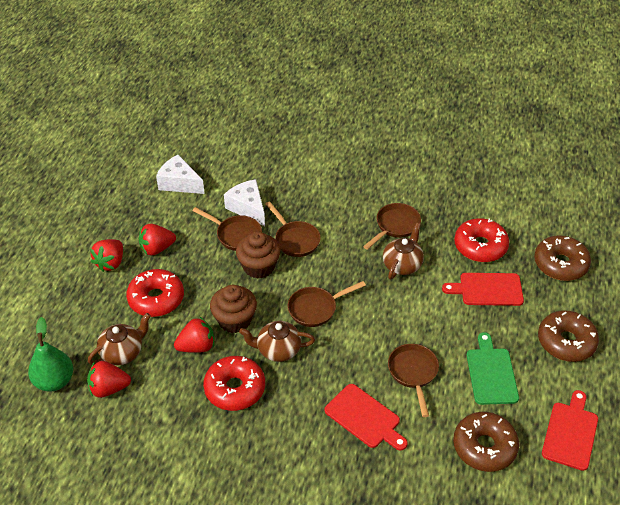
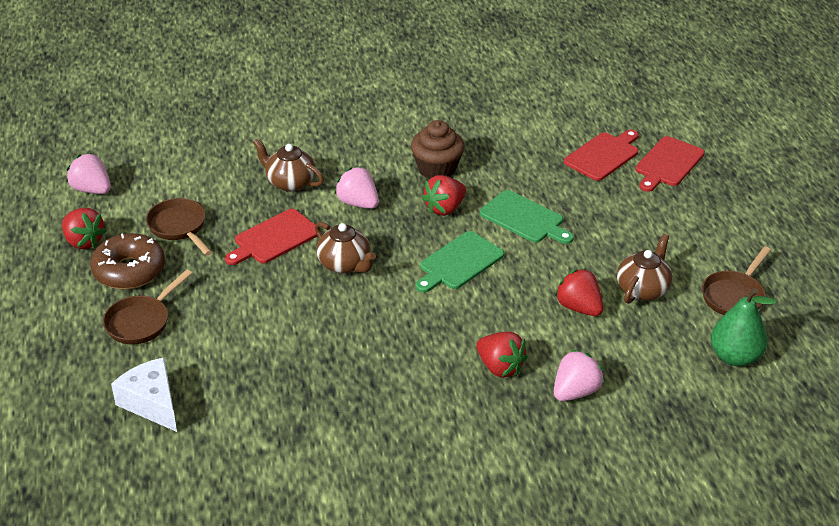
brown cupcake: [210,285,257,333] [236,231,280,279] = 2 -> [411,120,464,179] = 1
brown donut: [453,412,519,472] [534,236,591,281] [538,310,599,362] = 3 -> [90,233,165,289] = 1
brown pan: [192,207,262,251] [266,201,321,257] [288,281,366,327] [363,203,421,250] [388,344,439,417] = 5 -> [103,269,192,344] [146,198,212,255] [702,246,771,315] = 3
green cutting board: [467,332,519,405] = 1 -> [415,231,504,293] [480,190,574,244] = 2
pink strawberry: none = 0 -> [66,153,111,194] [335,167,379,209] [554,350,604,401] = 3
red donut: [126,269,184,317] [203,356,265,411] [454,218,509,262] = 3 -> none = 0
white cheese: [156,155,205,194] [224,179,265,226] = 2 -> [111,357,177,432] = 1

